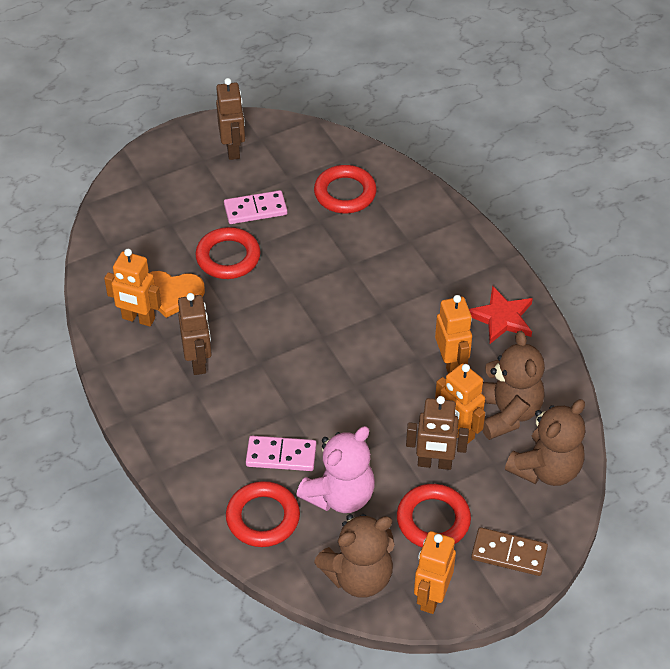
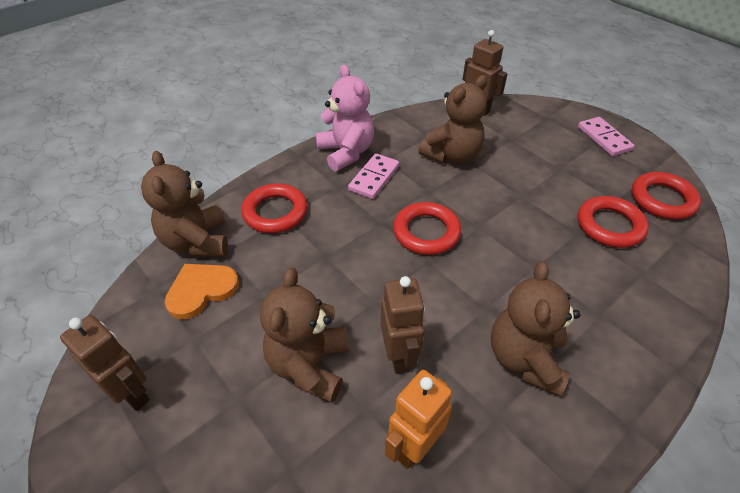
brown domino: [471,527,548,576] = 1 -> none = 0
brown teddy bear: [314,514,394,598] [481,331,545,440] [505,399,585,486] = 3 -> [141,151,228,257] [260,267,349,403] [419,75,487,164] [491,261,580,397] = 4
orange robot: [104,249,161,327] [414,531,456,614] [435,295,472,374] [435,363,485,444] = 4 -> [385,370,452,469] = 1
red star: [469,286,533,344] = 1 -> none = 0

